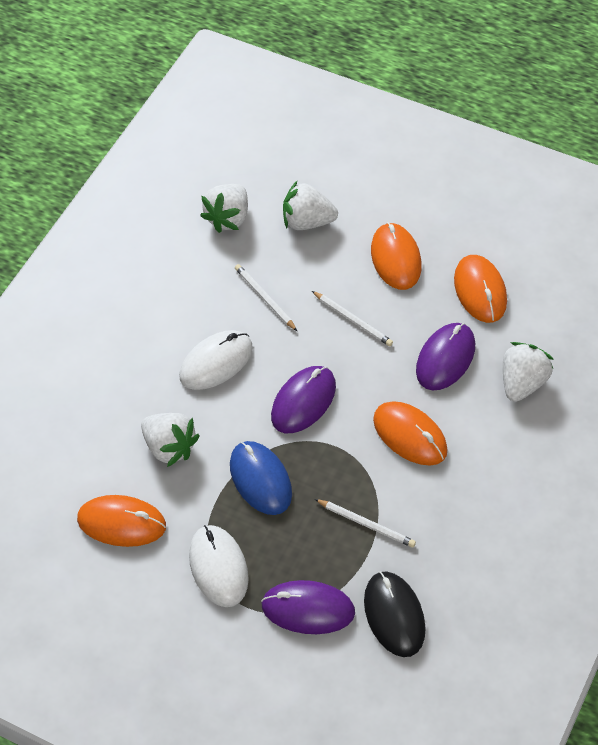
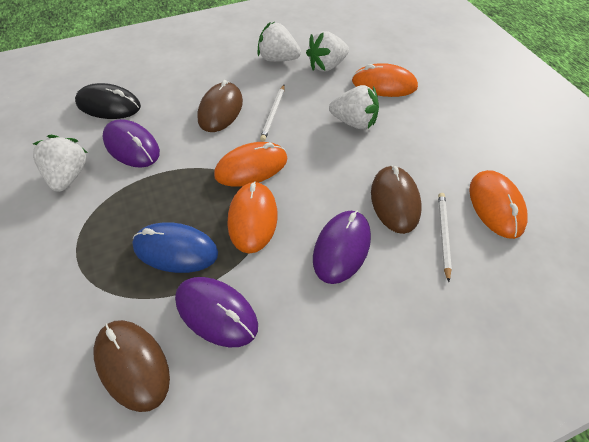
brown mouse: none = 0 -> [94,320,170,412] [197,80,243,132] [371,165,422,234] = 3
white mouse: [179,330,253,390] [189,525,249,607] = 2 -> none = 0
white pencil: [235,264,297,331] [312,291,393,346] [315,499,416,548] = 3 -> [260,85,285,141] [438,193,452,282] = 2

